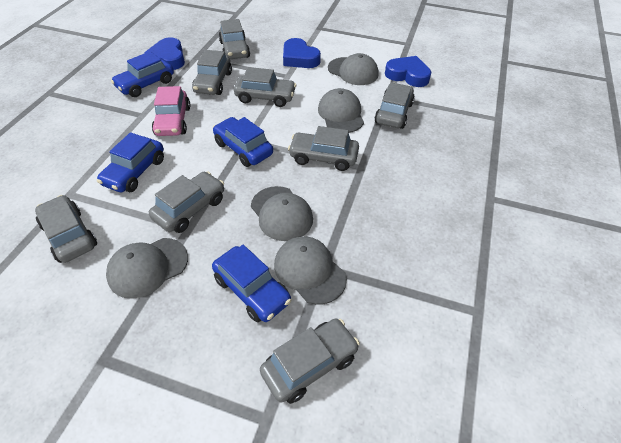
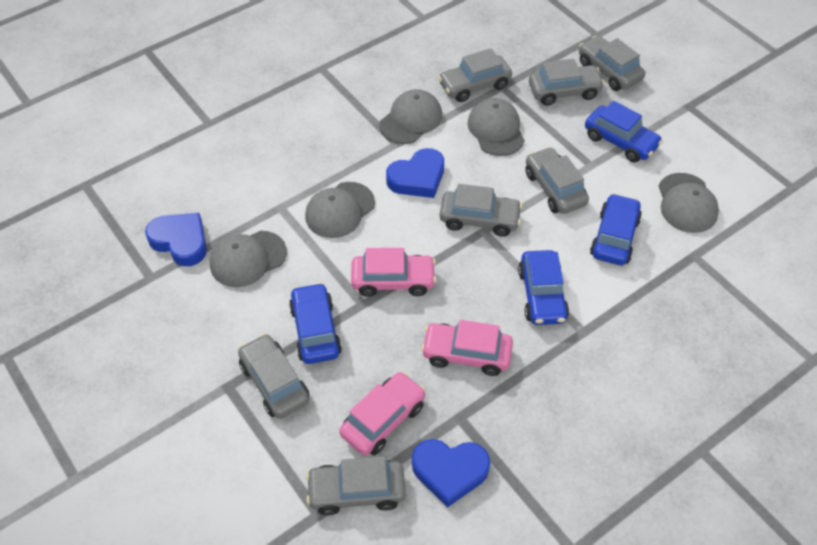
grey car: [35,195,97,263] [149,171,224,233] [192,50,232,95] [219,19,250,59] [234,67,296,107] [260,318,360,404] [288,126,359,171] [375,83,414,129] = 8 -> [238,334,310,419] [306,456,406,516] [438,48,512,102] [440,184,523,237] [525,147,589,214] [529,59,605,106] [579,36,645,91] = 7
pink car: [152,86,190,136] = 1 -> [339,372,426,456] [351,248,436,297] [421,320,513,376] = 3

